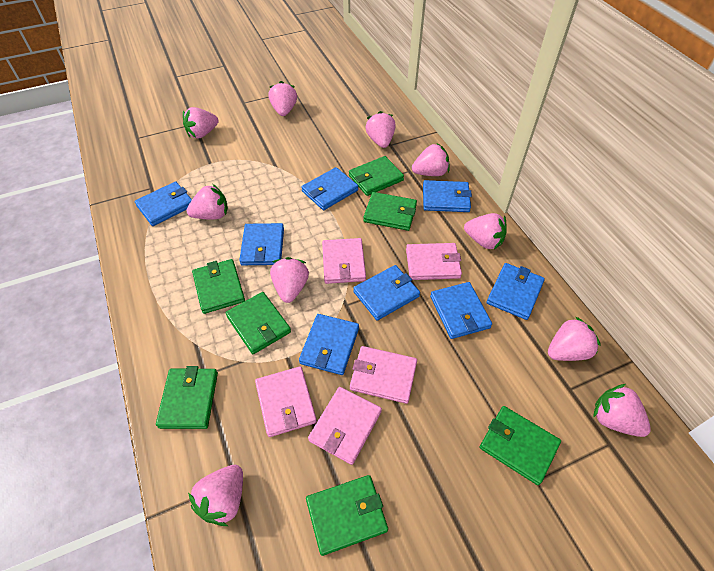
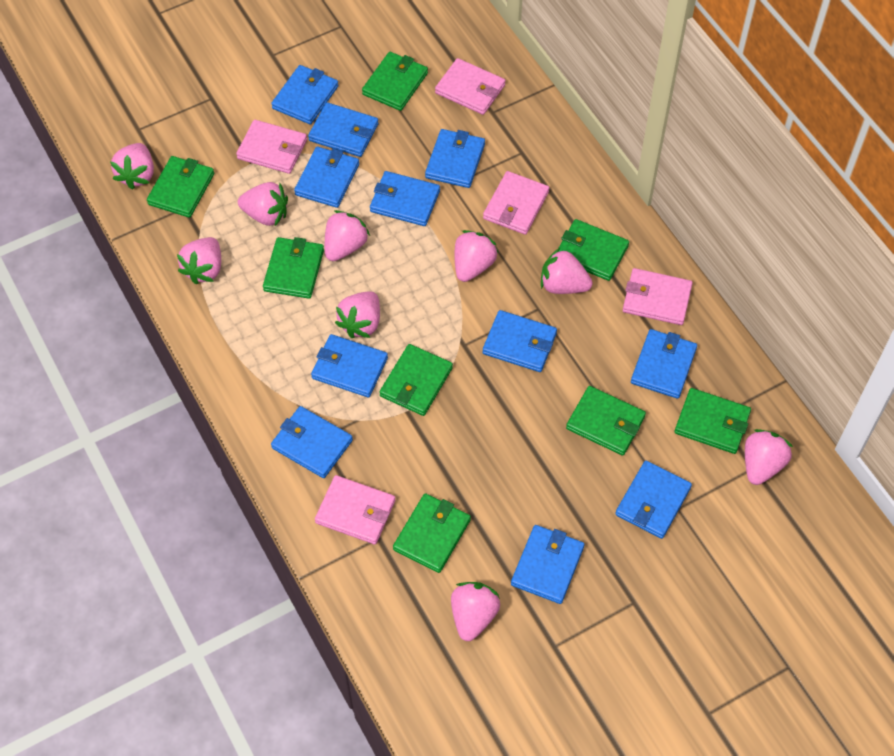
blue wallet: [135,181,192,226] [239,223,284,265] [299,314,359,375] [301,167,358,210] [353,265,420,321] [423,180,472,212] [430,282,492,339] [487,263,545,320] = 8 -> [271,65,339,125] [271,406,353,478] [294,147,359,208] [308,102,379,157] [311,334,388,398] [370,171,440,226] [425,129,485,188] [482,310,557,372] [511,525,585,604] [615,461,692,539] [631,329,697,399] = 11
green wallet: [156,366,218,429] [192,259,245,314] [226,292,291,354] [306,475,388,556] [349,156,404,196] [363,192,417,231] [480,406,561,485] = 7 -> [147,156,214,218] [263,237,324,299] [362,52,428,111] [380,344,453,416] [393,493,471,573] [558,219,629,281] [566,386,646,456] [675,388,751,454] = 8
pink strawberry: [183,107,219,139] [186,184,228,219] [188,465,243,526] [269,81,297,116] [270,257,309,303] [365,111,395,148] [412,143,449,176] [464,213,507,250] [548,316,601,361] [593,384,651,437] = 10 -> [110,143,154,190] [177,237,221,284] [238,182,288,226] [325,210,370,261] [335,291,380,338] [451,582,500,641] [455,230,498,282] [541,248,593,294] [745,429,793,485] = 9

